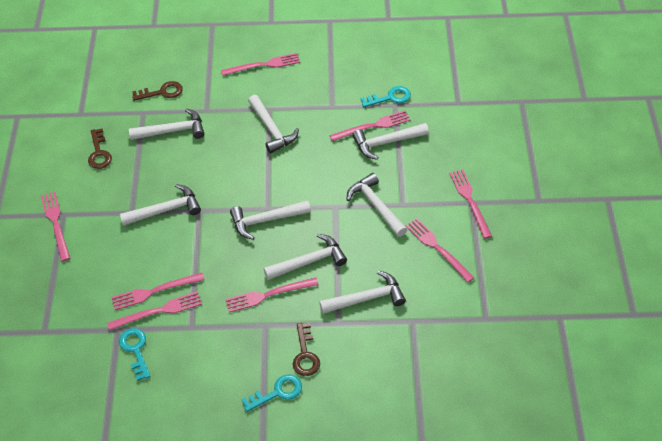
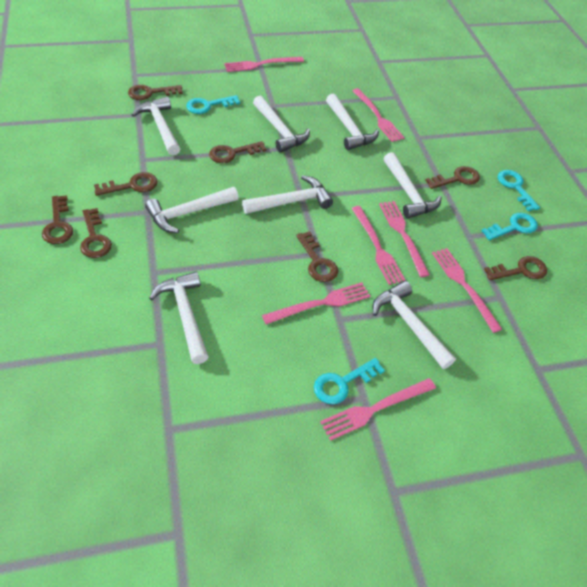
brown key: [88,128,112,169] [132,81,183,101] [293,323,320,376] = 3 -> [42,195,73,244] [80,208,112,258] [94,172,158,196] [128,85,183,100] [209,141,267,163] [296,231,338,282] [425,166,480,189] [484,256,547,280] = 8
pink fork: [41,192,70,261] [107,291,202,331] [111,273,205,310] [221,53,300,76] [225,277,318,313] [329,110,410,141] [406,218,475,283] [449,169,492,239] = 8 -> [224,57,304,72] [262,282,370,324] [320,378,436,441] [351,206,405,285] [352,88,405,142] [379,201,430,277] [432,248,502,333] = 7
turquoise key: [119,328,151,381] [241,374,302,412] [361,86,411,107] = 3 -> [186,95,240,114] [314,358,385,404] [481,213,538,240] [498,170,540,211] = 4

